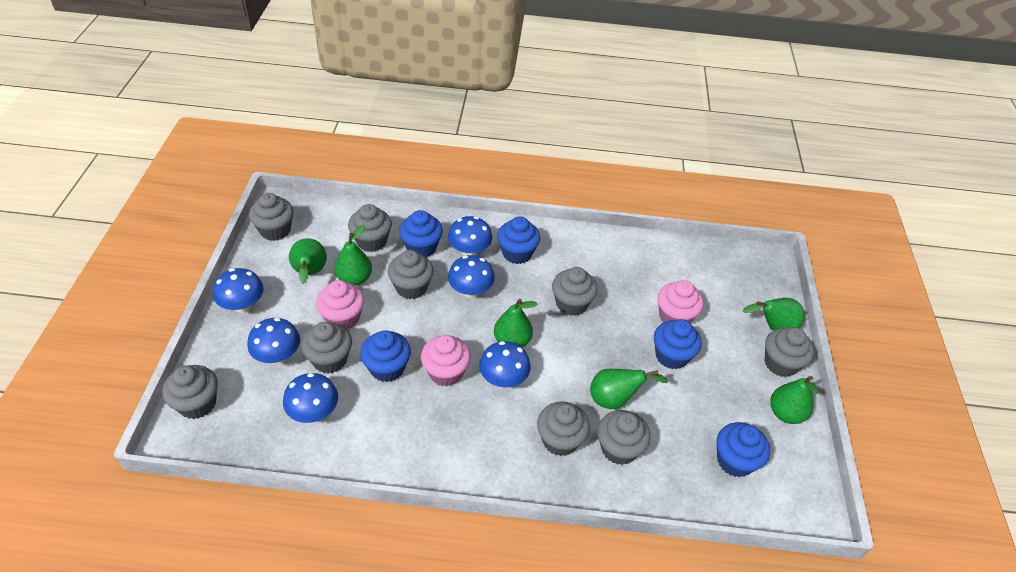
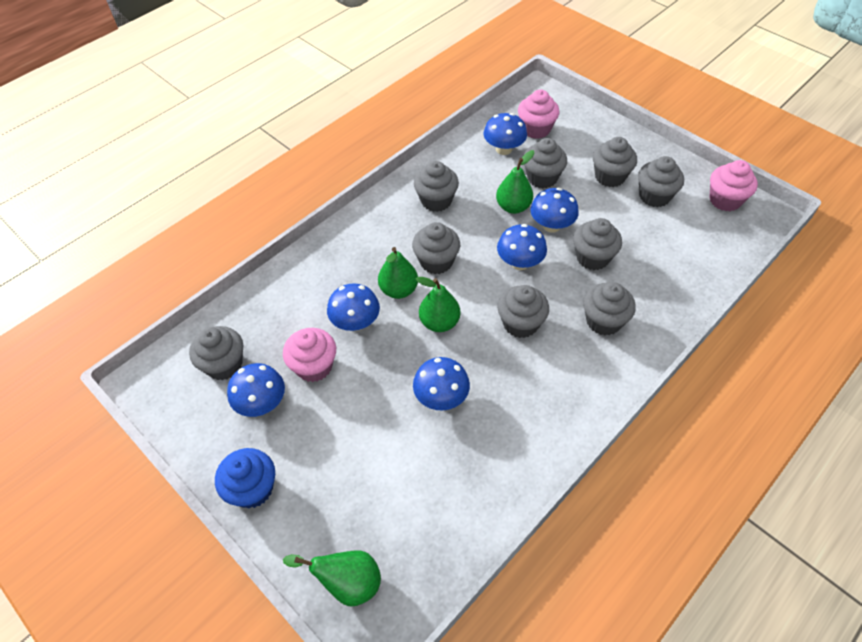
blue cupcake: [360,330,411,382] [399,210,443,257] [497,216,540,264] [654,319,702,369] [717,422,770,477] = 5 -> [215,448,275,508] = 1
green pear: [289,238,327,284] [334,225,372,286] [494,299,538,348] [590,369,668,409] [743,298,805,331] [770,376,819,424] = 6 -> [283,550,381,606] [378,247,418,299] [416,277,460,332] [496,150,535,214] = 4

